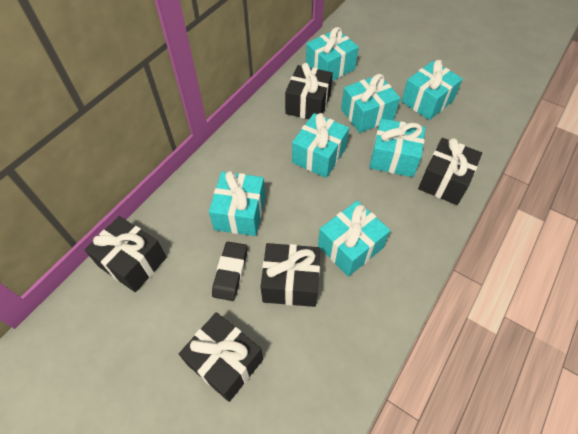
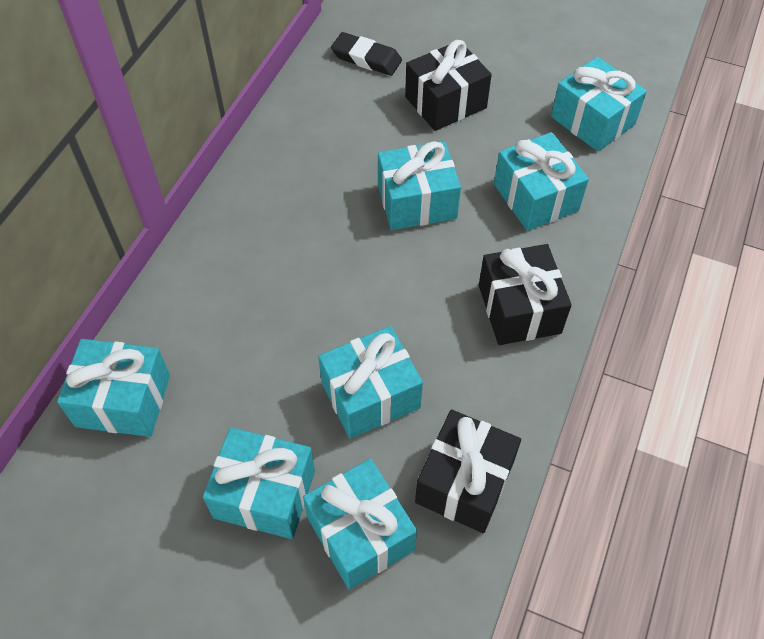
black gift: [85,216,167,292] [179,312,263,402] [261,243,320,307] [285,63,333,119] [418,138,482,205] = 5 -> [405,40,492,131] [415,409,521,533] [479,244,572,345] = 3

